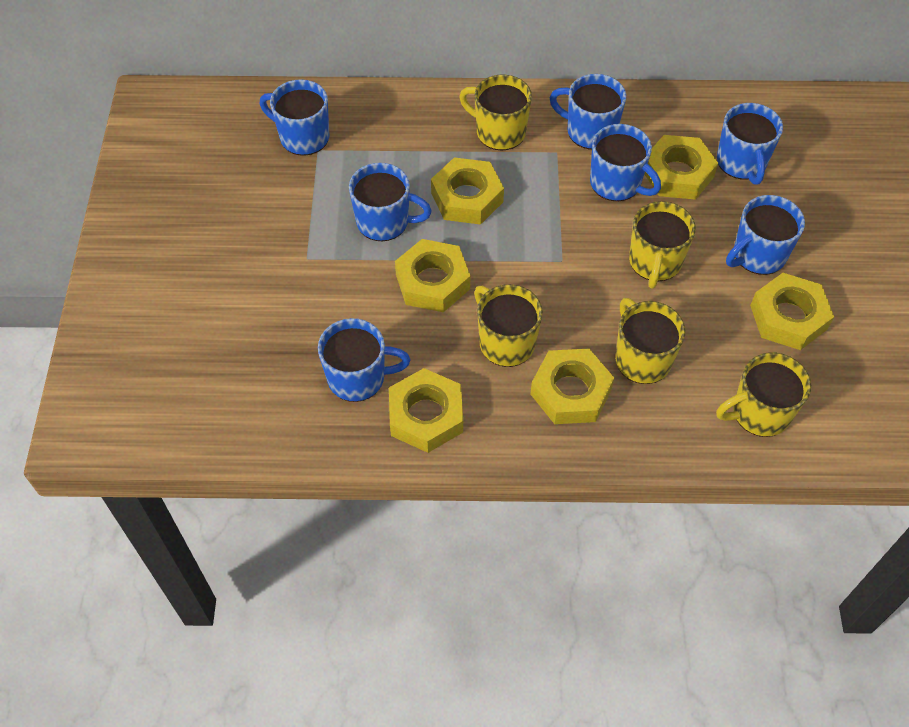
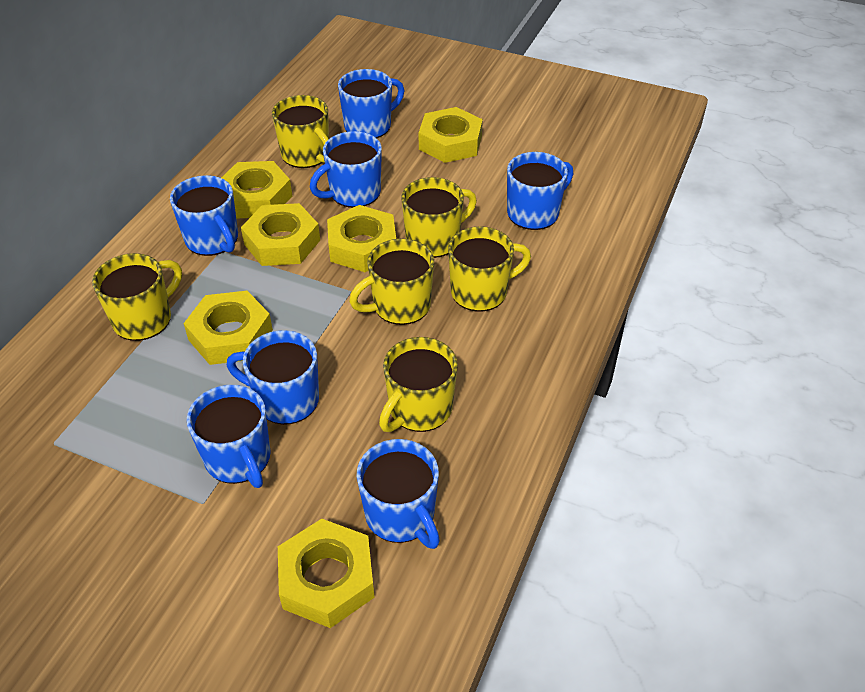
yellow mug: [459,75,532,151] [474,284,543,367] [615,298,685,384] [629,201,696,289] [716,353,811,437] = 5 -> [92,253,182,341] [272,95,329,168] [349,239,434,325] [379,337,458,432] [402,177,477,258] [448,227,531,311] = 6

